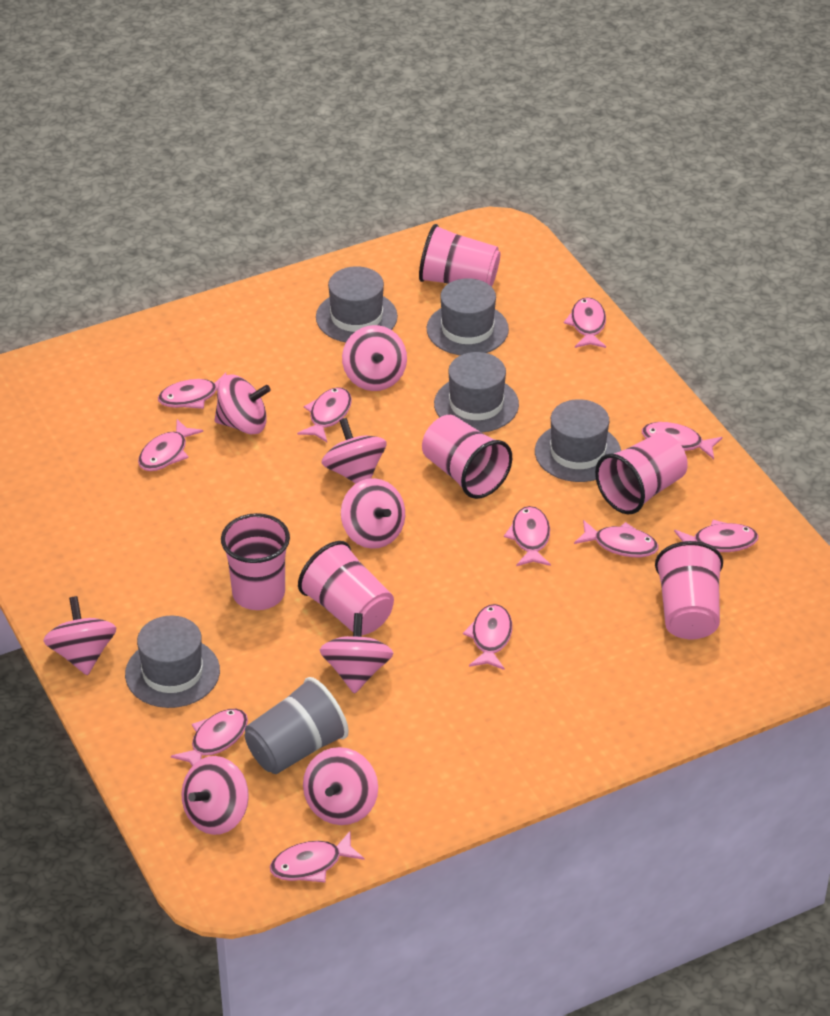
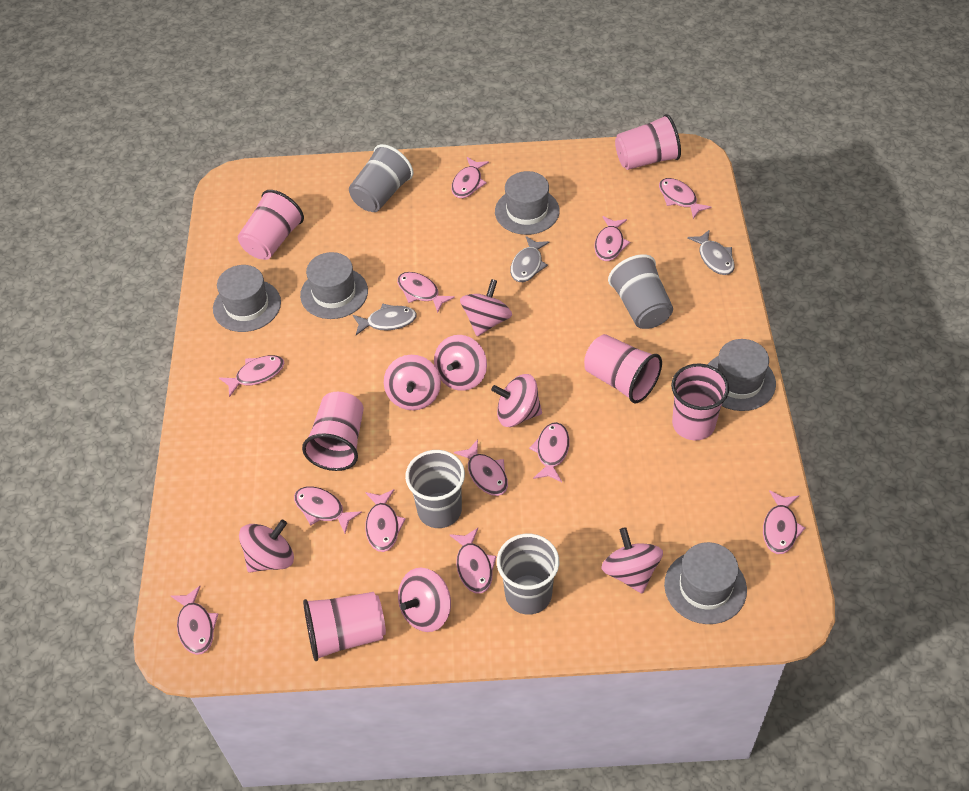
grey cup: [245,677,349,774] = 1 -> [349,144,413,212] [405,450,465,528] [497,534,559,615] [608,254,673,329] = 4
grey fish: none = 0 -> [353,304,417,335] [510,236,550,282] [687,229,735,275] = 3
pink fish: [138,419,203,471] [158,373,226,409] [171,709,248,766] [270,831,365,882] [297,387,352,442] [463,604,512,670] [504,506,551,566] [564,297,606,348] [574,520,658,557] [642,422,722,459] [674,520,759,552] = 11 -> [171,586,218,655] [219,355,284,397] [294,487,362,533] [365,489,406,552] [397,272,455,313] [449,528,497,593] [451,157,489,198] [454,439,508,496] [529,422,570,482] [594,216,630,261] [659,178,712,219] [763,490,805,554] = 12
pink spinning top: [43,596,116,675] [181,756,249,835] [214,375,271,435] [303,747,378,825] [320,613,394,694] [321,418,387,483] [341,478,405,549] [342,325,407,391] = 8 -> [239,519,294,573] [384,355,441,410] [398,568,451,632] [434,335,487,391] [460,279,512,336] [491,374,542,427] [601,527,663,593] = 7

